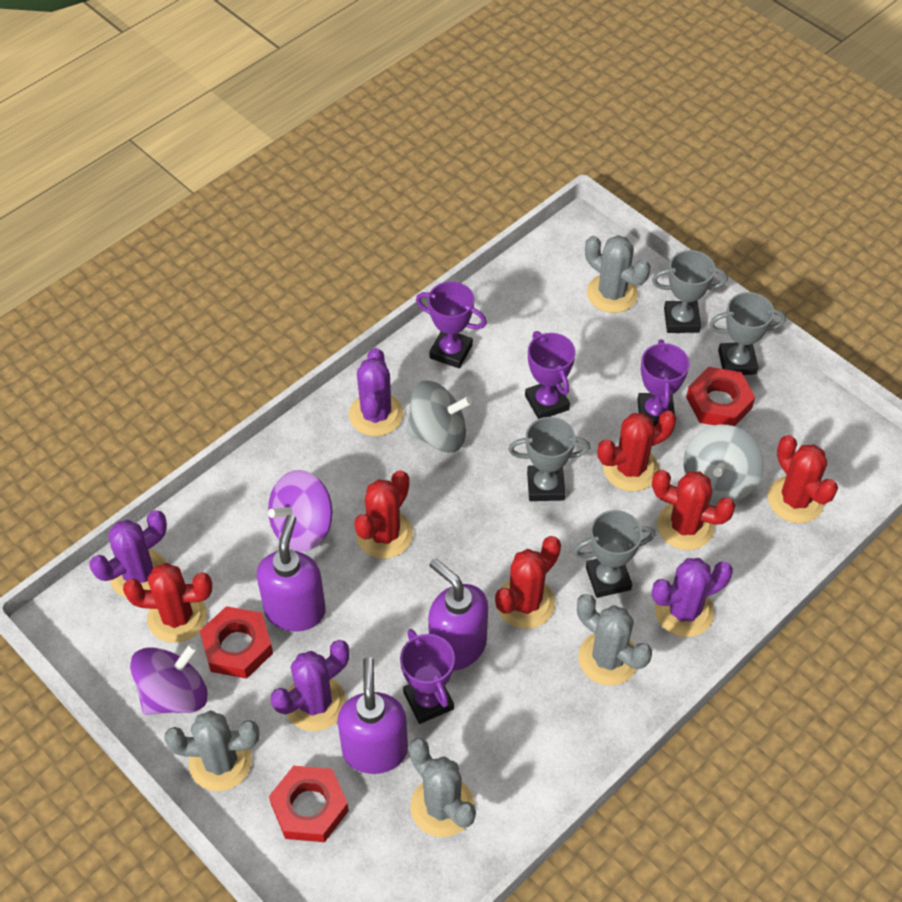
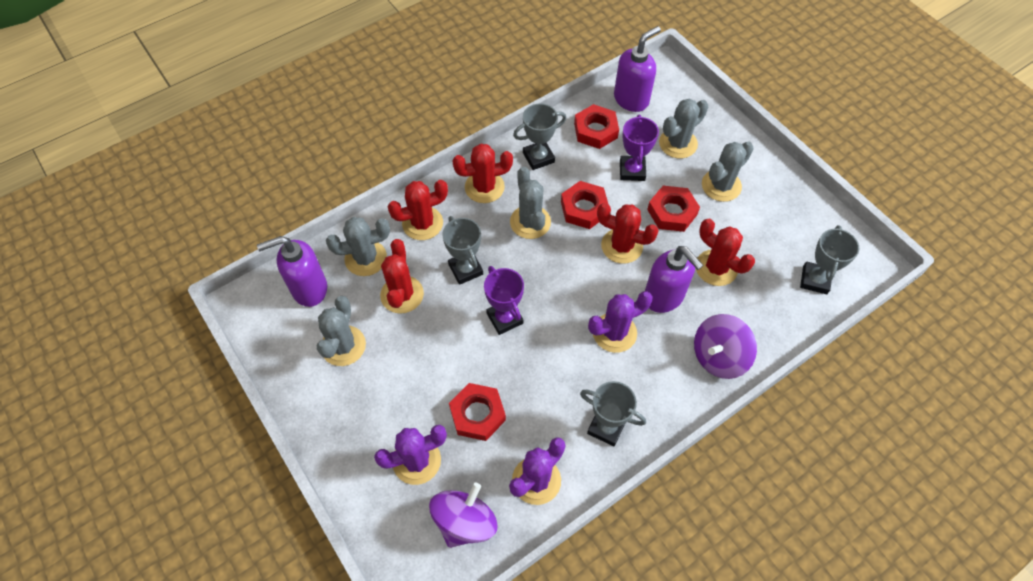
grey cactus: [164,710,259,791] [409,738,476,837] [577,594,652,686] [585,235,650,313] = 4 -> [317,296,366,366] [326,217,390,276] [510,167,551,239] [659,99,708,158] [702,141,754,202] = 5
grey spinning top: [407,381,472,453] [683,425,764,502] = 2 -> none = 0
purple cactus: [89,510,167,598] [271,640,349,731] [349,348,403,436] [652,558,733,637] = 4 -> [374,425,447,485] [509,437,565,505] [588,291,653,353] = 3
purple trophy: [400,629,455,724] [416,281,487,368] [525,331,576,419] [637,339,690,426] = 4 -> [484,266,524,335] [620,115,659,181] = 2
red cactus: [123,563,212,643] [354,470,413,559] [495,536,561,629] [597,411,676,491] [652,470,736,550] [768,435,838,523] = 6 -> [380,239,424,314] [388,180,448,240] [452,144,513,203] [597,203,659,263] [696,218,755,286] = 5
red nut: [200,606,273,679] [269,766,349,842] [686,367,755,426] = 3 -> [449,383,506,441] [561,181,609,229] [574,104,619,149] [647,186,700,232] = 4

